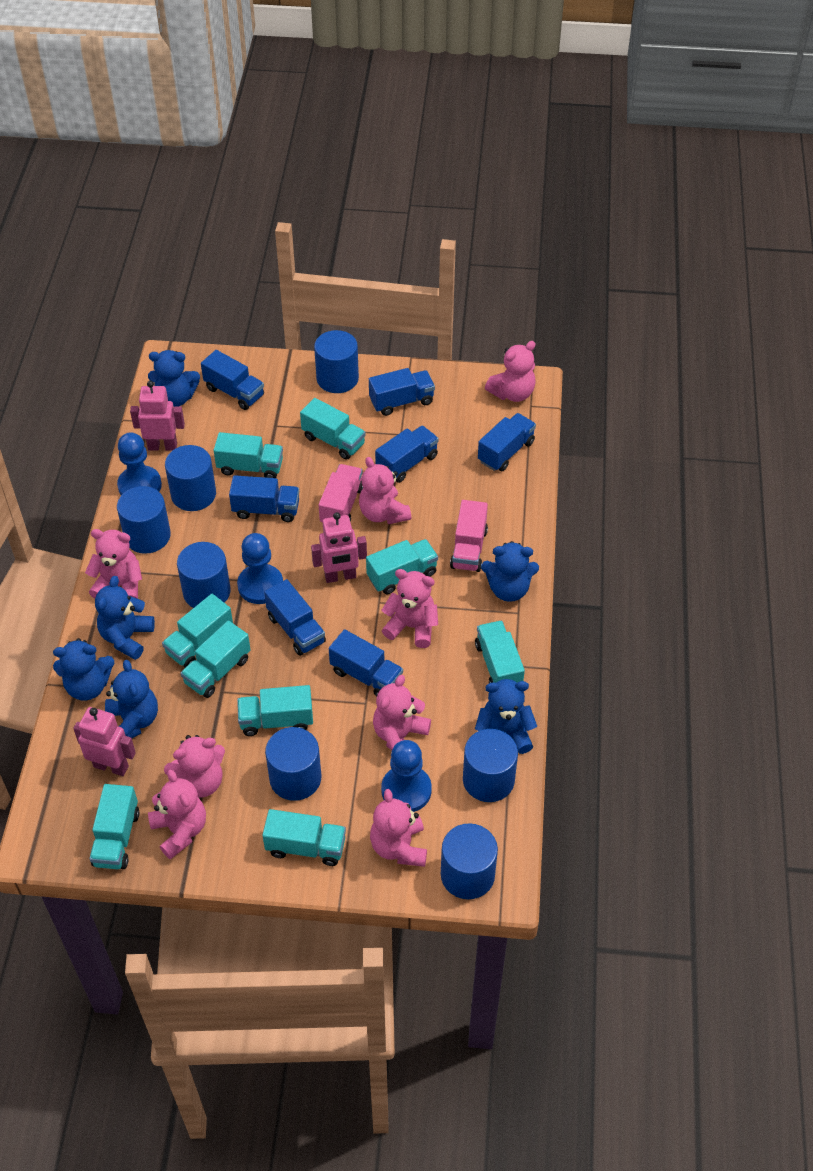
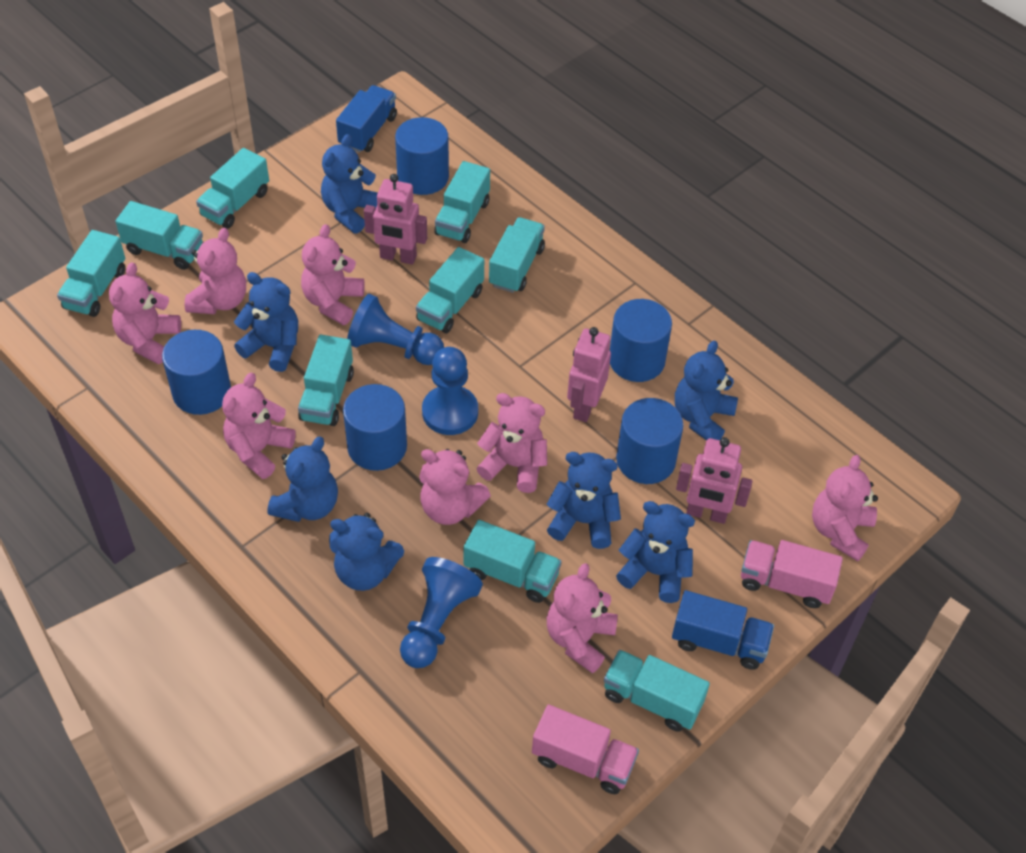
blue cylinder: [117,486,171,554] [165,445,216,511] [177,542,230,608] [265,727,321,801] [314,330,359,393] [441,823,498,899] [463,729,518,802] = 7 -> [162,330,231,415] [343,384,407,471] [395,117,449,195] [610,299,672,382] [616,398,683,484] = 5
blue teddy bear: [53,638,115,701] [95,576,155,660] [105,660,158,738] [148,350,200,407] [475,679,537,754] [481,541,539,602] = 6 -> [234,272,298,372] [268,437,338,522] [321,134,378,233] [329,513,404,591] [546,452,621,549] [616,501,695,603] [675,341,738,441] = 7
blue truck: [201,350,264,410] [229,475,299,522] [264,579,326,656] [329,629,403,697] [369,368,435,416] [375,426,439,483] [478,413,536,471] = 7 -> [336,85,397,153] [672,590,774,670] = 2

